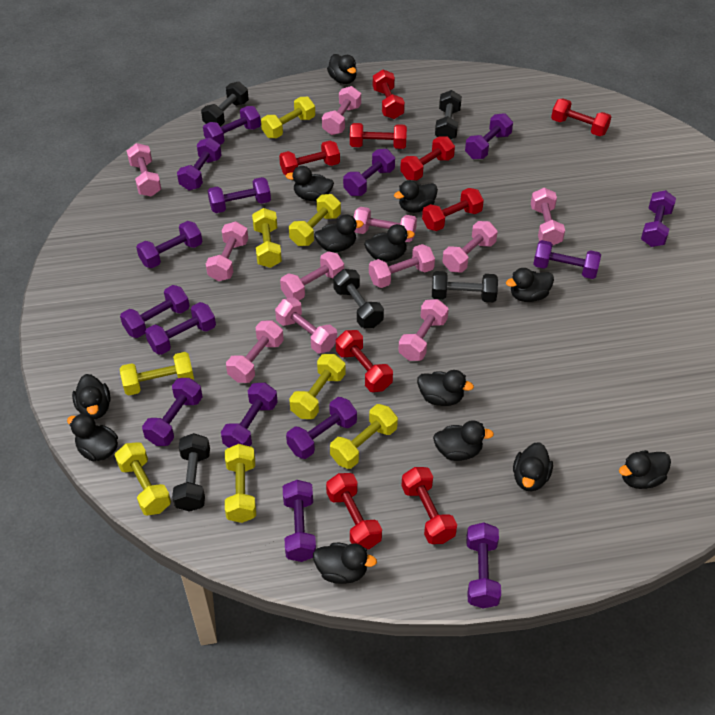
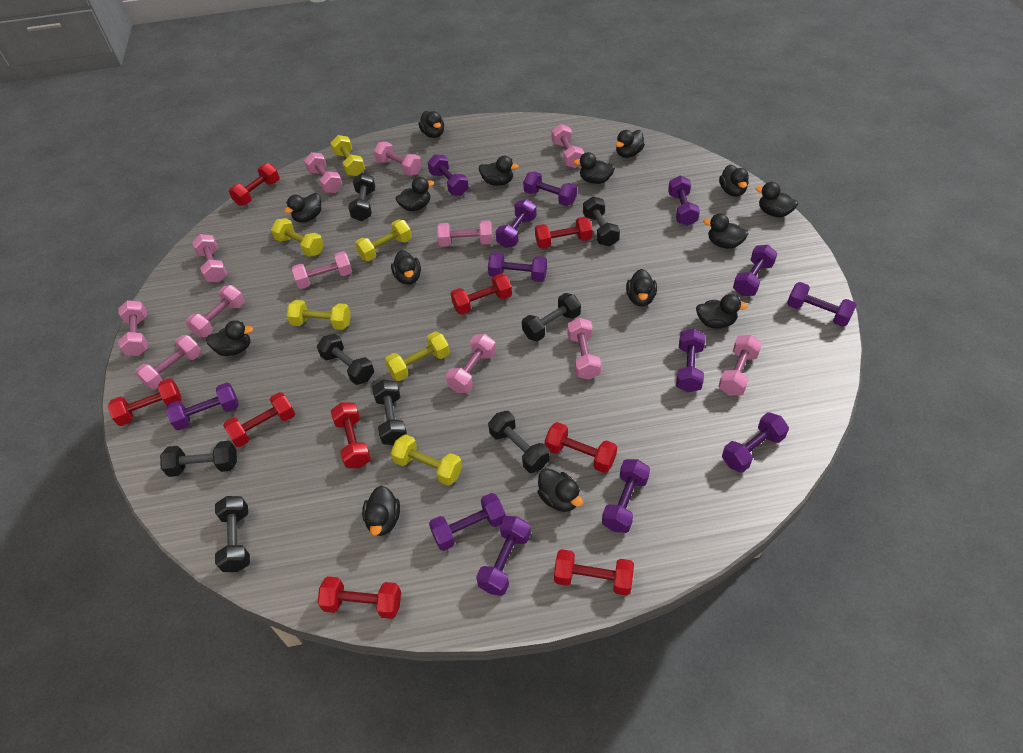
black duck: [67,413,118,462] [72,374,111,419] [286,166,334,201] [313,543,377,584] [314,214,364,252] [327,54,357,84] [364,224,415,262] [394,180,438,213] [417,370,474,406] [433,420,494,461] [506,268,554,302] [513,442,553,491] [619,450,671,489] = 13 -> [206,320,253,356] [284,193,321,223] [362,486,400,536] [391,250,421,285] [396,177,434,211] [419,111,444,138] [479,156,519,186] [538,468,583,512] [574,152,615,184] [616,130,645,158] [626,269,657,306] [696,294,748,328] [703,214,748,249] [719,164,749,196] [755,182,798,217] = 15
black dumbbell: [172,433,210,512] [201,82,249,127] [333,269,384,328] [432,271,498,303] [435,90,462,140] = 5 -> [160,441,237,477] [215,496,250,572] [317,334,374,385] [348,173,375,221] [372,380,407,445] [488,411,550,473] [522,293,581,341] [583,196,620,246] = 8
pink dumbbell: [127,143,161,197] [206,222,248,281] [226,321,284,383] [275,297,337,354] [280,251,344,300] [322,86,361,135] [354,207,417,242] [369,244,435,288] [398,299,449,361] [442,221,498,273] [531,188,565,245] = 11 -> [118,300,148,356] [135,335,202,389] [186,285,245,337] [192,234,227,282] [292,251,352,289] [304,152,343,193] [374,142,422,176] [437,221,493,247] [446,334,496,393] [552,124,584,168] [567,318,601,380] [718,335,762,396] = 12
purple dumbbell: [120,285,190,338] [136,221,202,268] [142,378,202,446] [145,302,216,355] [177,138,222,190] [203,106,261,145] [207,177,271,213] [221,383,278,448] [283,480,316,562] [286,397,357,459] [343,149,395,196] [465,113,513,159] [466,522,501,608] [533,240,601,279] [641,190,676,247] = 15 -> [166,382,239,430] [428,154,469,196] [429,493,506,551] [476,516,531,596] [488,252,547,282] [496,199,537,248] [523,171,577,206] [602,459,650,533] [668,175,700,226] [676,328,706,392] [722,412,789,473] [733,245,778,296] [787,282,856,327] = 13
yellow dumbbell: [115,442,171,515] [120,352,194,396] [225,444,256,523] [252,208,282,268] [261,97,315,138] [289,194,341,246] [289,354,346,419] [330,404,398,469] = 8 -> [271,218,324,257] [286,300,351,330] [330,135,365,176] [355,219,412,261] [385,332,450,381] [391,434,462,486] = 6

